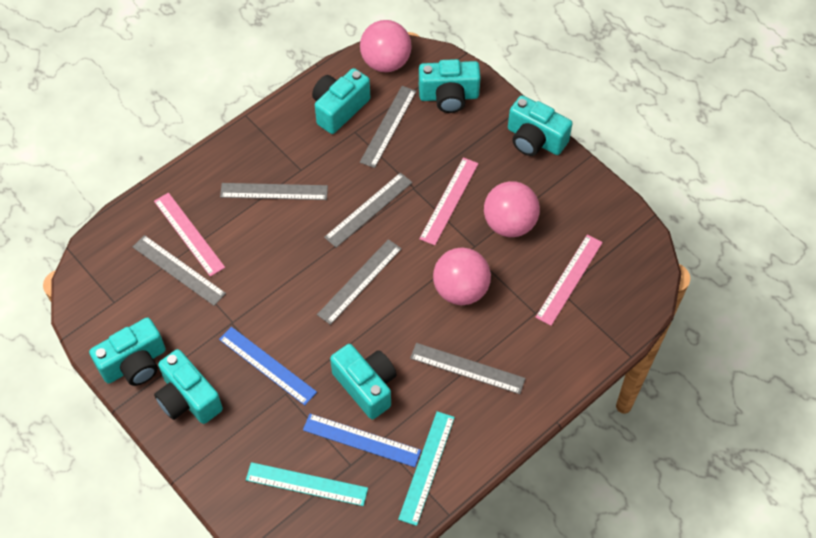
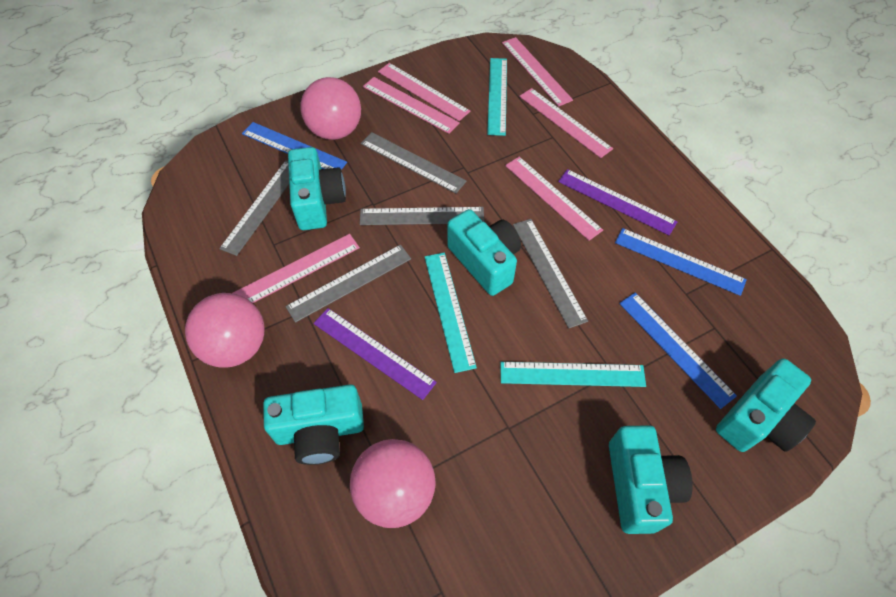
blue ruler: [219,327,317,405] [303,414,421,467] = 2 -> [242,122,347,170] [615,228,747,296] [619,293,737,409] = 3
grey ruler: [133,235,226,306] [220,183,328,200] [317,239,402,325] [324,172,413,248] [360,86,417,168] [410,343,526,394] = 6 -> [219,160,289,256] [285,245,411,323] [360,207,484,225] [361,132,467,194] [513,219,588,329] = 5
pink ruler: [154,193,225,277] [419,157,479,245] [535,235,603,326] = 3 -> [232,234,360,303] [363,77,460,134] [378,63,470,121] [502,37,573,107] [505,157,603,241] [519,88,613,158] = 6
purple ruler: none = 0 -> [313,308,437,400] [558,169,678,235] = 2
turquoise camera: [89,318,166,386] [154,349,223,424] [312,68,370,134] [330,344,397,419] [419,59,481,113] [508,95,573,156] = 6 -> [263,384,364,465] [288,147,346,230] [447,209,521,296] [609,425,693,534] [716,358,816,452] = 5
turquoise ruler: [246,462,368,506] [398,411,455,526] = 2 -> [425,253,477,373] [487,58,507,136] [500,362,646,387] = 3

